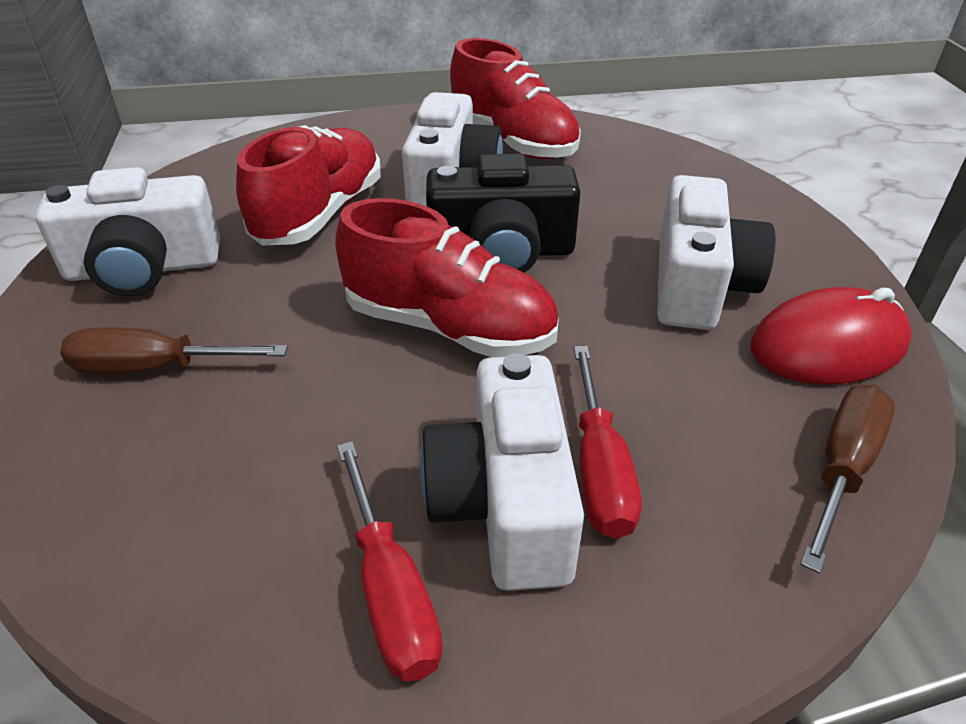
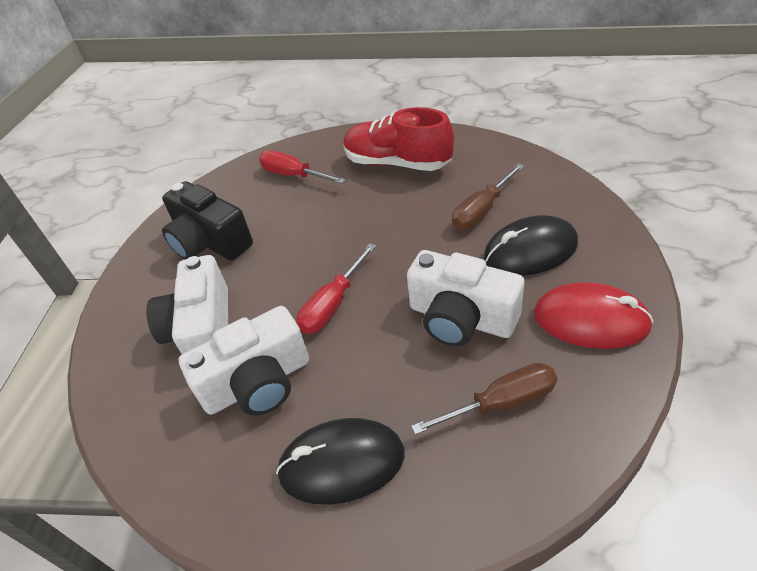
black mouse: none = 0 -> [276,418,404,505] [484,215,578,276] = 2
red shoe: [236,125,381,246] [335,198,559,357] [450,38,581,159] = 3 -> [343,107,454,171] = 1
white camera: [35,167,220,296] [402,92,503,206] [420,353,584,591] [657,175,775,330] = 4 -> [146,255,228,354] [179,306,309,416] [407,250,525,347] = 3

